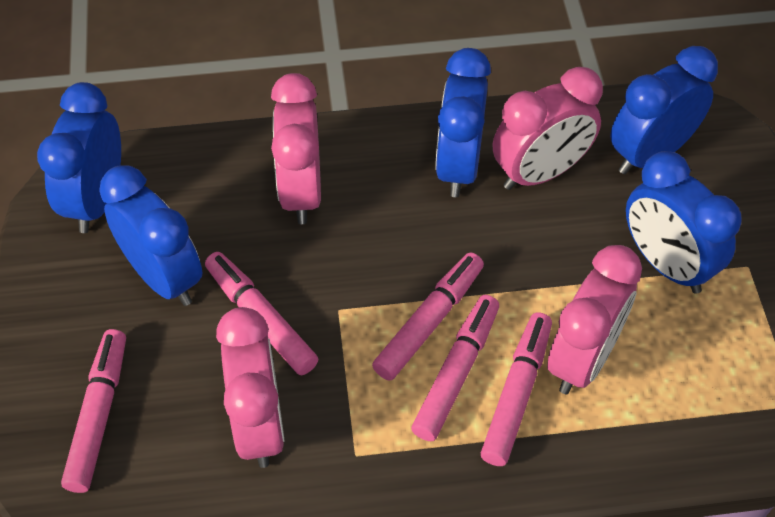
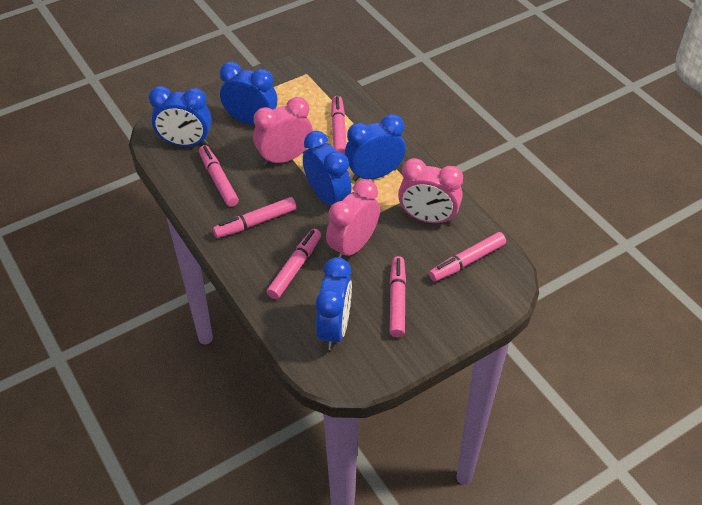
pink clock: [216,307,285,468] [271,73,321,224] [493,67,603,190] [547,245,642,394] = 4 -> [253,97,313,166] [326,179,380,258] [398,158,463,224] = 3
pink marker: [61,329,126,493] [205,252,318,375] [372,252,484,381] [411,295,499,441] [481,312,552,466] = 5 -> [199,145,239,207] [213,197,296,238] [267,229,321,299] [331,96,346,154] [390,256,406,337] [429,232,506,282] = 6

